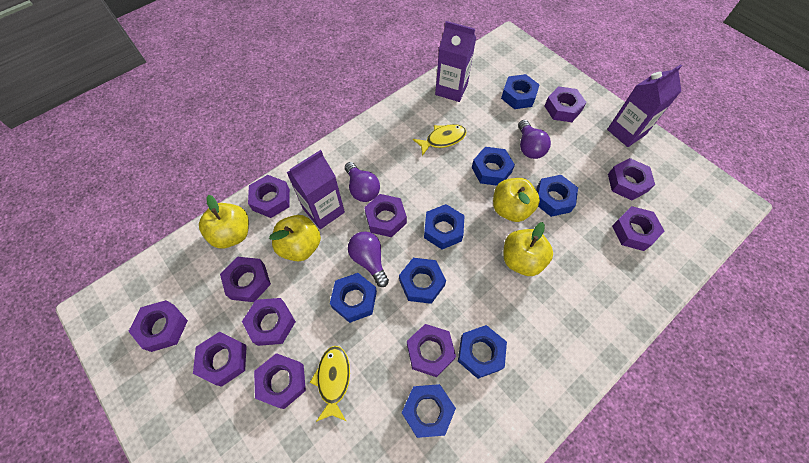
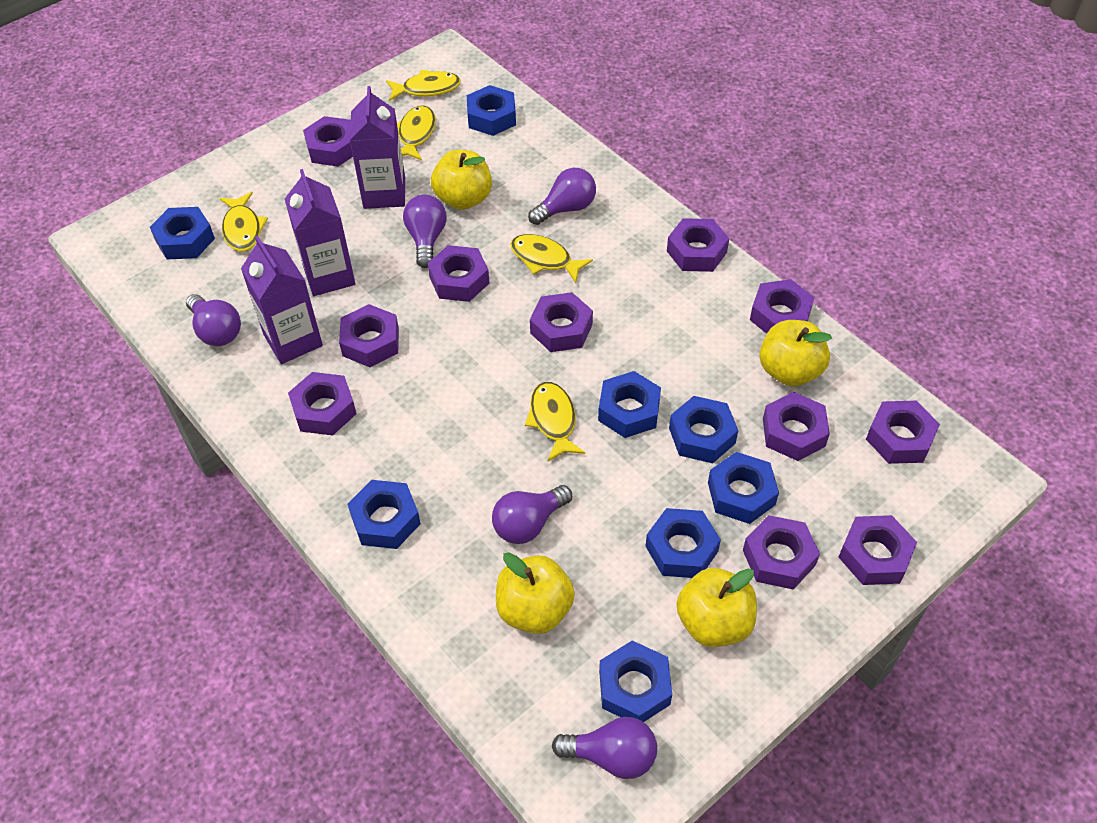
purple light bulb: [345,162,380,202] [348,231,389,287] [518,120,551,159] = 3 -> [186,294,241,346] [403,195,447,268] [492,485,572,544] [528,168,596,225] [552,717,657,779] = 5
yellow fish: [309,346,350,422] [413,124,466,156] = 2 -> [220,192,268,251] [386,70,461,101] [397,105,436,160] [510,234,593,283] [525,382,585,462] = 5

